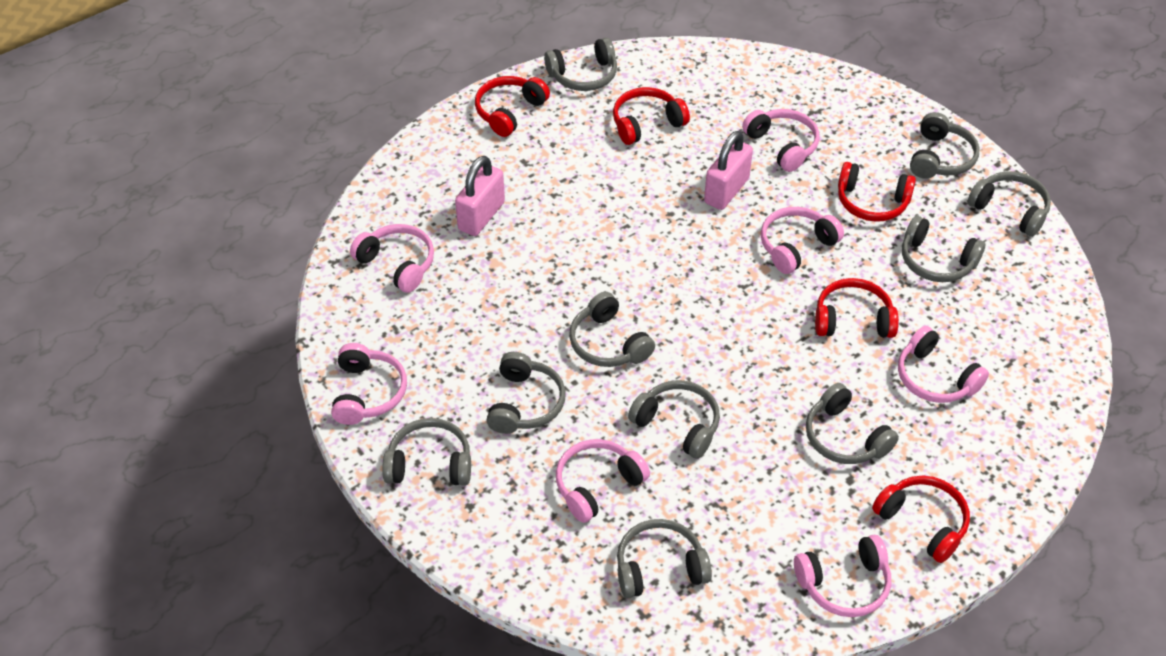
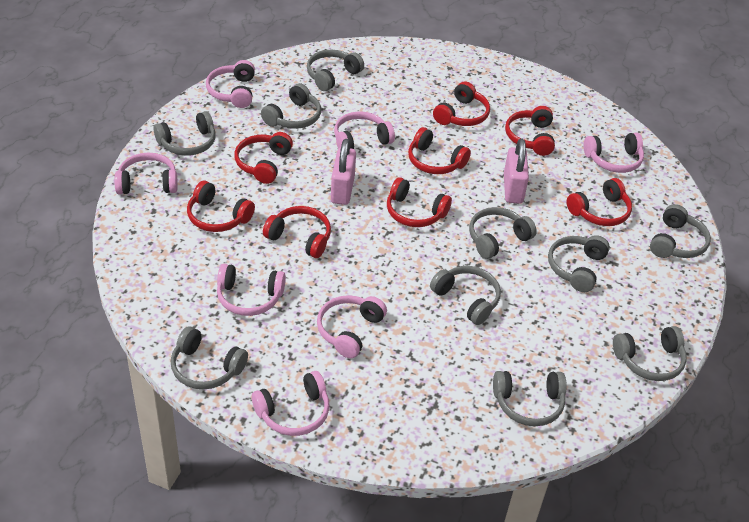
red headphones: [475,76,550,137] [613,87,690,145] [815,278,899,338] [838,162,916,222] [872,476,970,563] = 5 -> [187,181,255,232] [234,132,293,184] [263,206,331,258] [387,177,452,227] [408,127,471,174] [433,81,490,126] [505,106,555,156] [566,178,632,226] = 8

